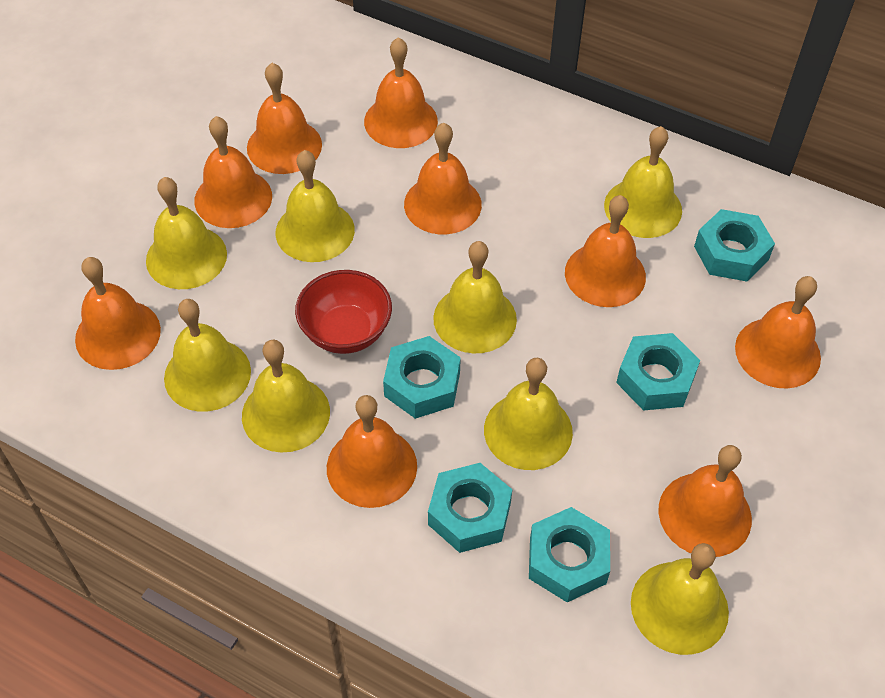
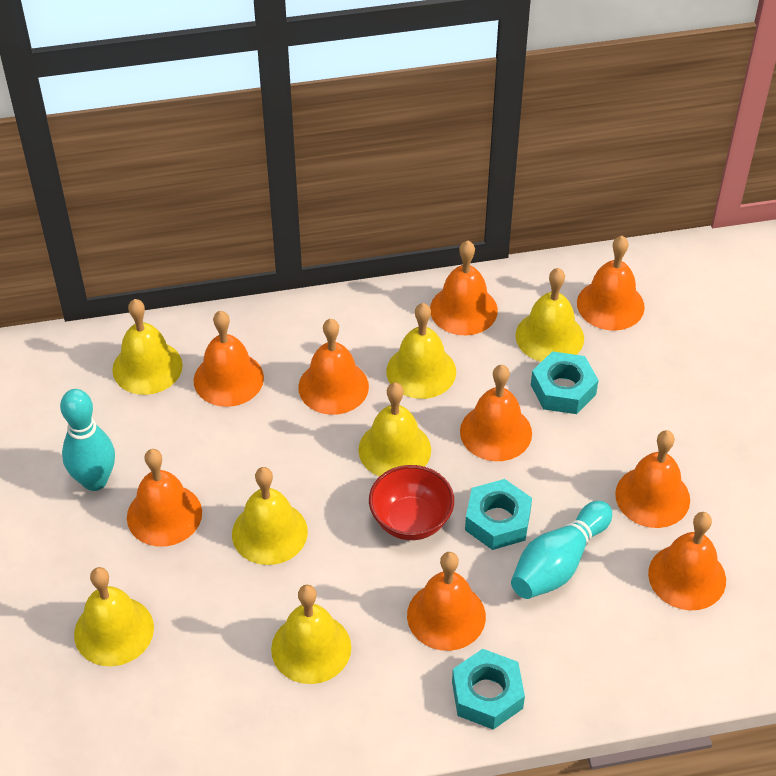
turquoise bowling pin: none = 0 -> [60,389,115,491] [511,501,612,599] = 2
turquoise nut: [383,336,461,419] [428,463,512,553] [529,507,610,602] [616,333,700,411] [694,209,775,282] = 5 -> [452,649,525,730] [465,479,532,550] [531,351,599,414] = 3
yellow bell: [146,177,227,289] [164,299,251,412] [242,340,330,453] [276,150,355,262] [433,241,517,353] [484,358,573,470] [604,126,682,238] [631,543,729,655] = 8 -> [74,567,154,666] [112,299,183,395] [232,467,308,565] [271,585,351,684] [358,382,431,477] [386,303,456,399] [515,268,584,362] = 7

